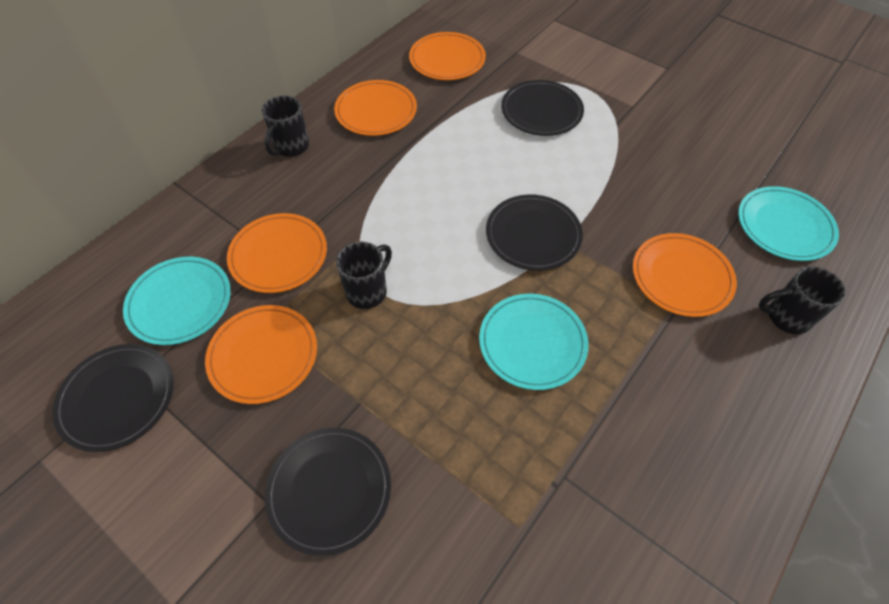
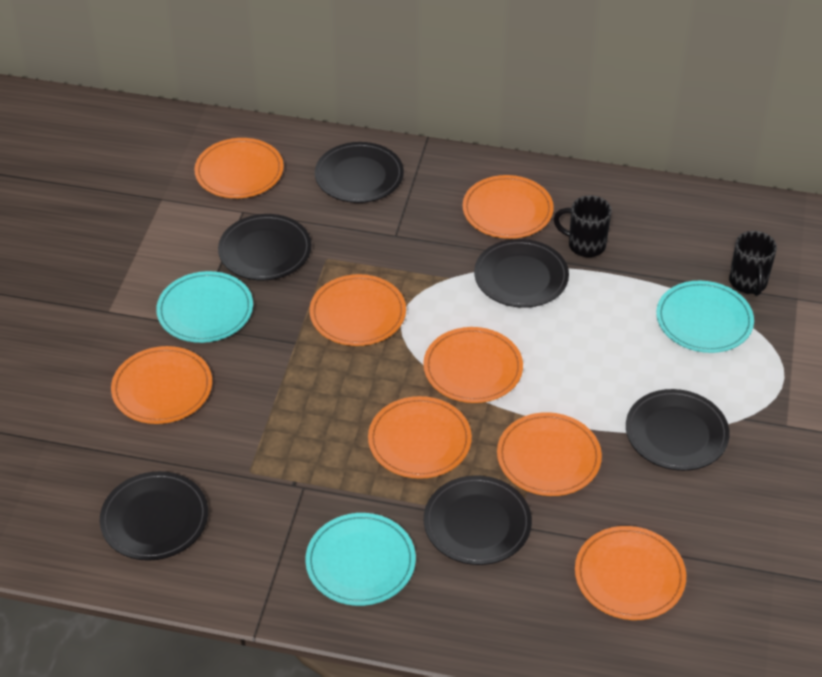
black mug: [262,95,309,157] [336,242,392,309] [759,266,846,335] = 3 -> [554,195,612,257] [729,231,777,296] = 2
black plate: [52,344,174,452] [264,428,391,556] [486,194,583,271] [501,80,584,136] = 4 -> [100,471,208,561] [218,214,312,280] [315,142,404,203] [424,475,532,565] [474,239,569,308] [626,389,730,471] = 6
orange plate: [205,305,317,404] [227,213,327,293] [334,80,417,136] [409,32,486,80] [633,233,737,317] = 5 -> [111,346,212,424] [194,138,284,198] [310,274,406,346] [368,396,472,479] [423,327,523,403] [462,175,554,239] [497,412,602,496] [575,526,686,620] = 8

